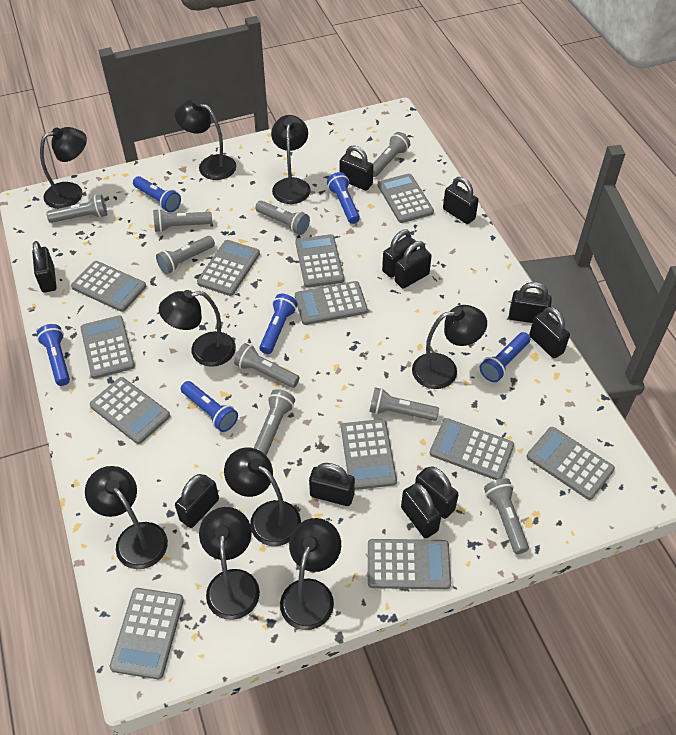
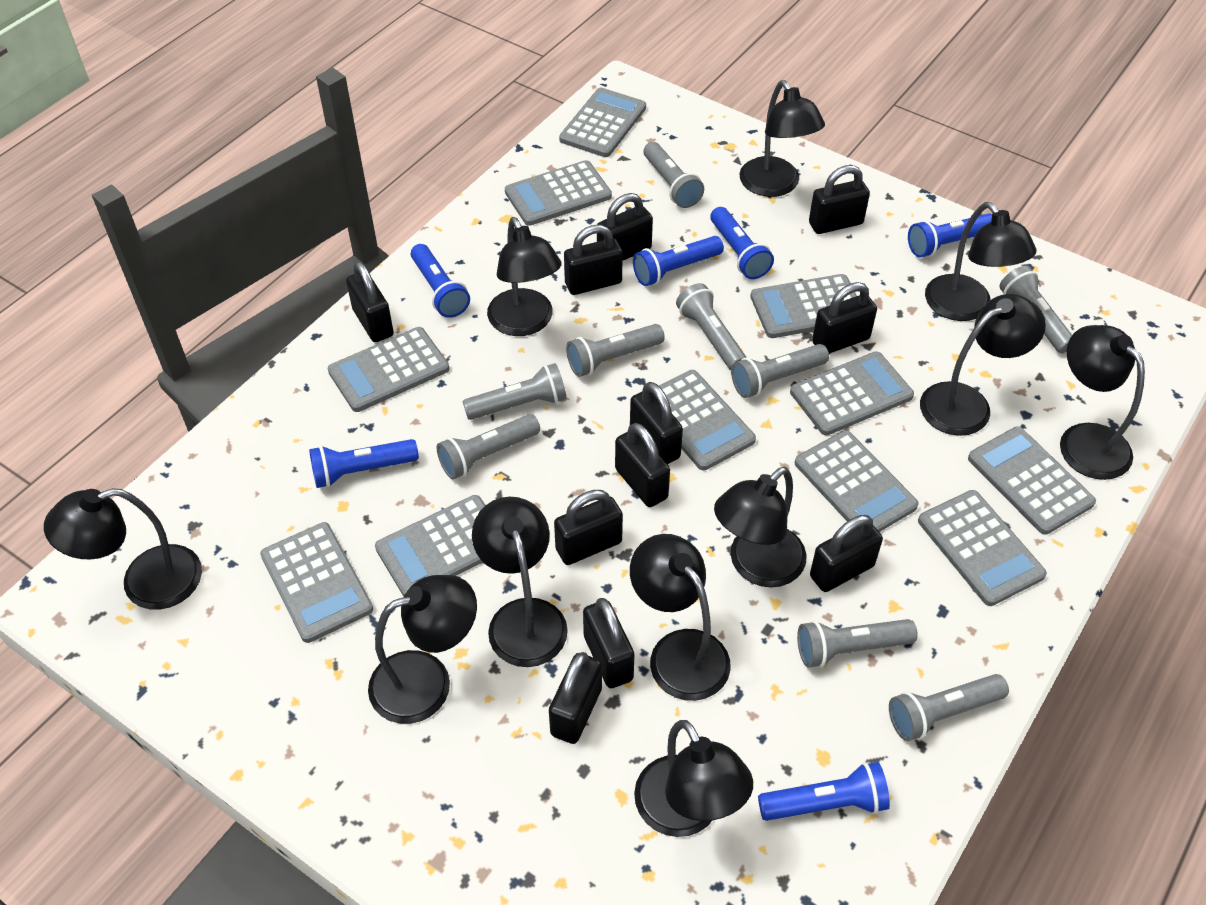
black lamp: [40,127,87,209] [85,466,168,569] [159,290,236,367] [175,99,236,180] [199,507,260,620] [224,448,301,546] [271,115,311,204] [280,518,341,630] [412,305,487,389] = 9 -> [44,488,202,610] [368,575,477,724] [472,497,568,667] [487,217,562,336] [630,534,731,701] [634,720,753,837] [714,467,807,588] [739,80,825,197] [920,294,1046,436] [925,202,1037,321] [1060,325,1145,480] = 11
grey calculator: [71,261,146,312] [80,315,135,379] [90,377,170,444] [110,588,184,679] [197,240,260,296] [295,234,344,287] [295,281,368,325] [341,419,397,490] [368,539,451,589] [378,173,434,223] [430,418,514,480] [527,427,615,500] = 12 -> [260,522,373,643] [328,327,449,412] [375,495,486,596] [505,160,612,226] [559,88,646,157] [659,370,756,470] [750,274,857,338] [790,351,914,435] [795,430,919,532] [918,490,1047,606] [968,427,1096,535] = 11

